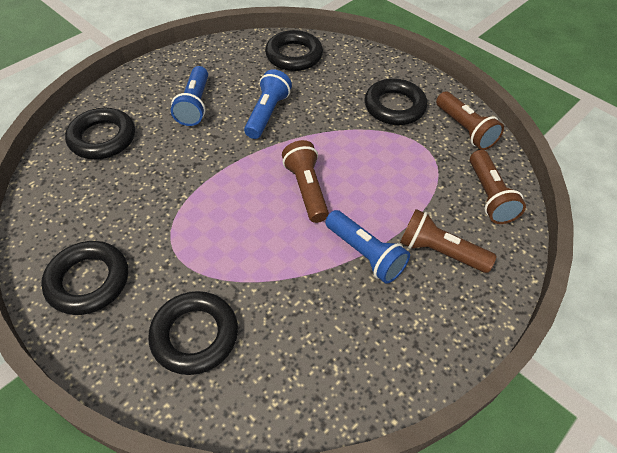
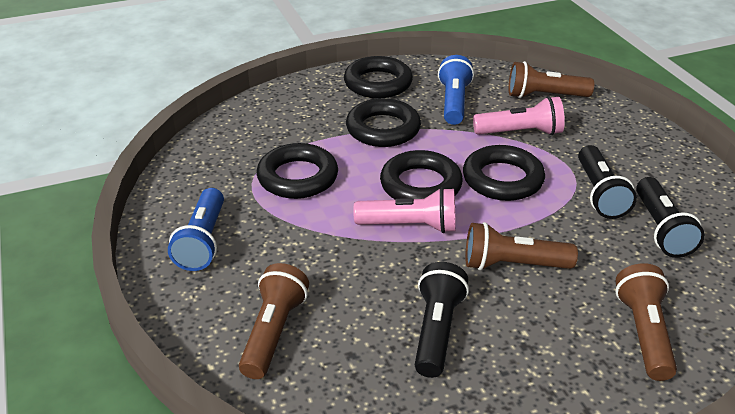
black flashlight: none = 0 -> [415,262,469,378] [578,145,637,219] [636,177,705,258] = 3
blue flashlight: [171,66,208,126] [244,69,292,139] [325,210,410,284] = 3 -> [168,188,224,271] [438,55,474,125] = 2
pink flashlight: none = 0 -> [353,187,456,233] [473,96,565,135] = 2

